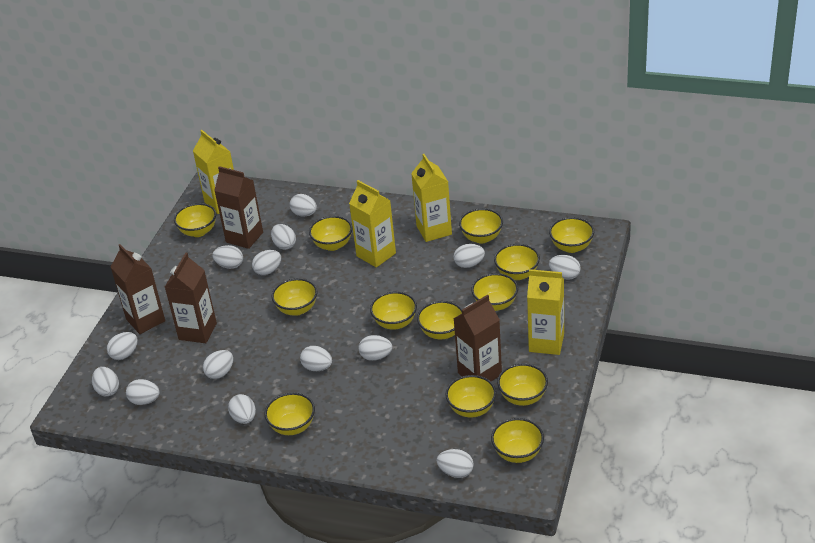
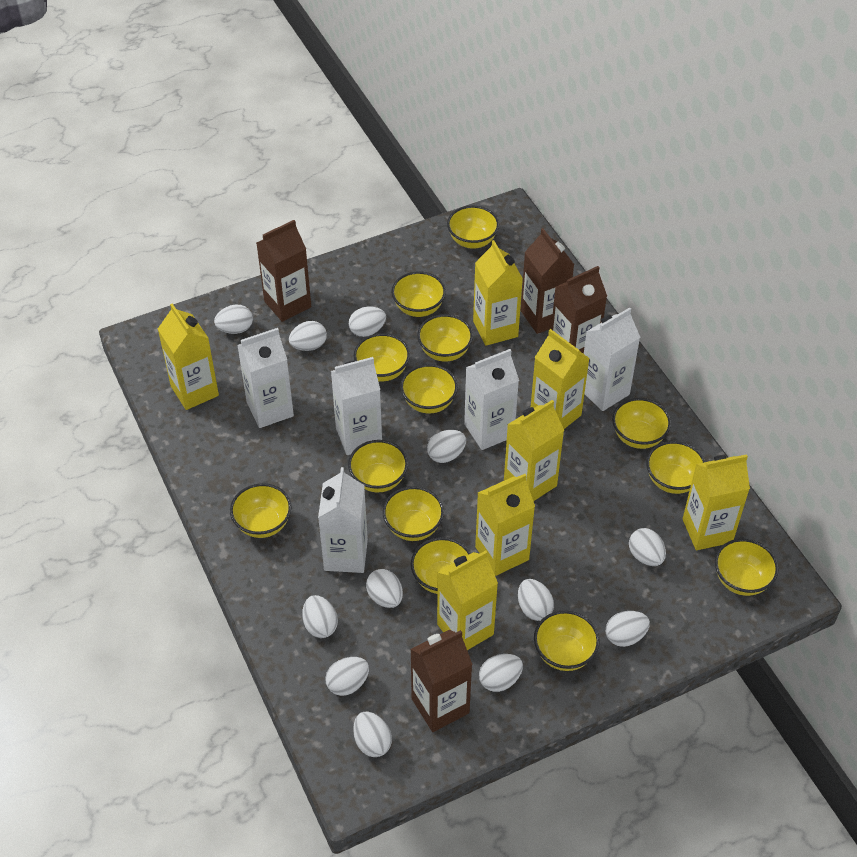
white carton: none = 0 -> [237,328,294,428] [318,467,368,573] [331,357,382,455] [464,349,519,450] [584,307,640,411] = 5
white egg: [92,367,119,396] [107,332,138,360] [126,379,160,405] [203,350,233,379] [212,245,243,269] [228,394,256,424] [252,250,281,275] [271,224,296,250] [290,194,317,217] [300,346,332,371] [359,335,392,361] [437,449,474,478] [454,244,485,268] [549,255,581,280] = 14 -> [214,305,253,334] [289,321,327,351] [302,595,338,638] [325,657,369,696] [349,307,386,337] [353,712,392,757] [366,569,403,608] [427,430,466,463] [479,654,523,692] [518,579,554,621] [606,611,650,647] [629,528,666,566] = 12
yellow carton: [193,130,234,214] [349,180,396,268] [411,154,452,242] [527,269,564,355] = 4 -> [158,303,219,410] [437,550,498,650] [473,240,523,346] [475,474,535,576] [504,400,564,501] [531,329,590,429] [683,454,750,550] = 7

